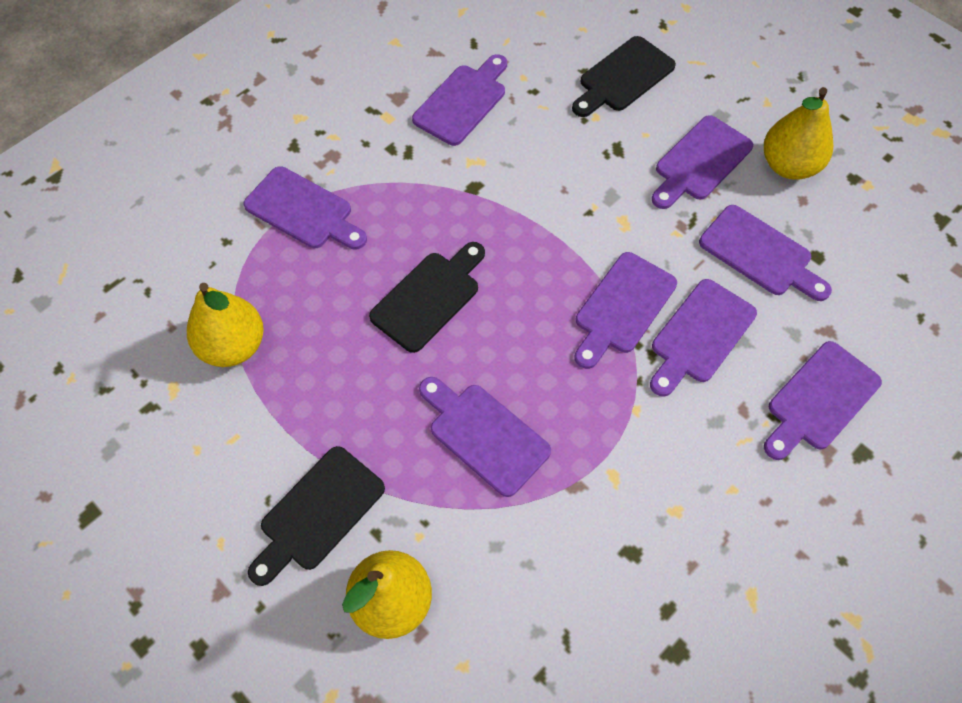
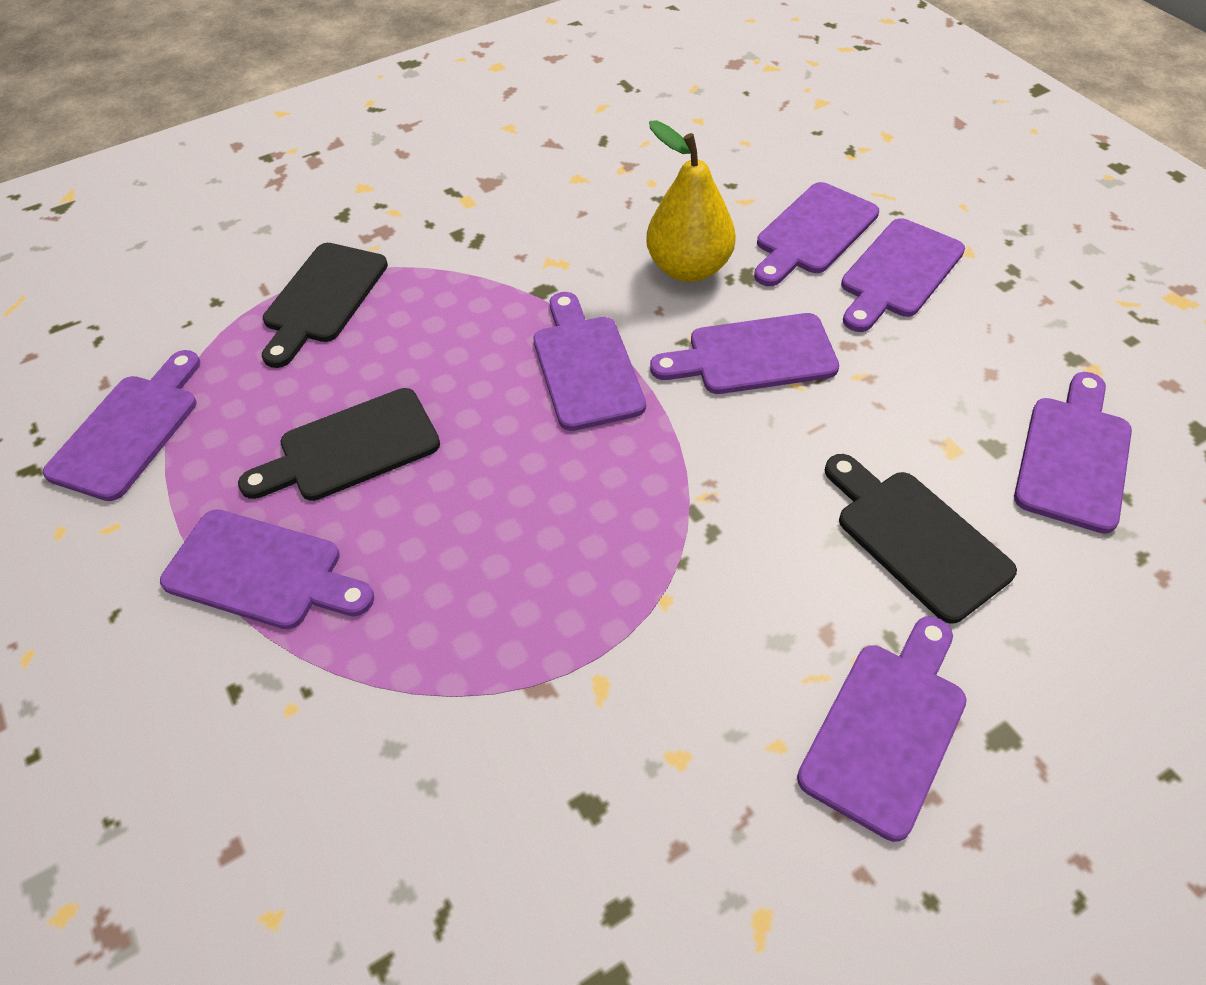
yellow pear: [187,283,264,367] [342,550,432,639] [764,87,833,180] = 3 -> [646,120,736,282] = 1

